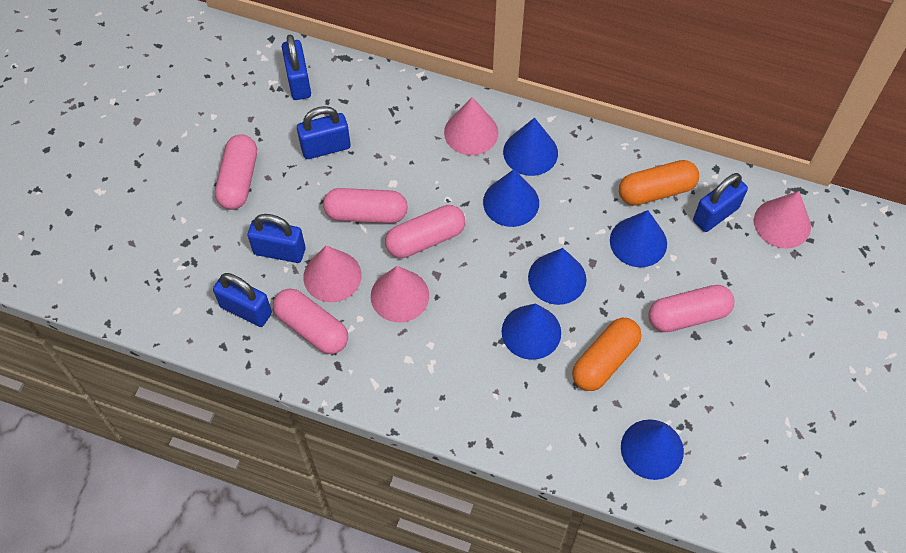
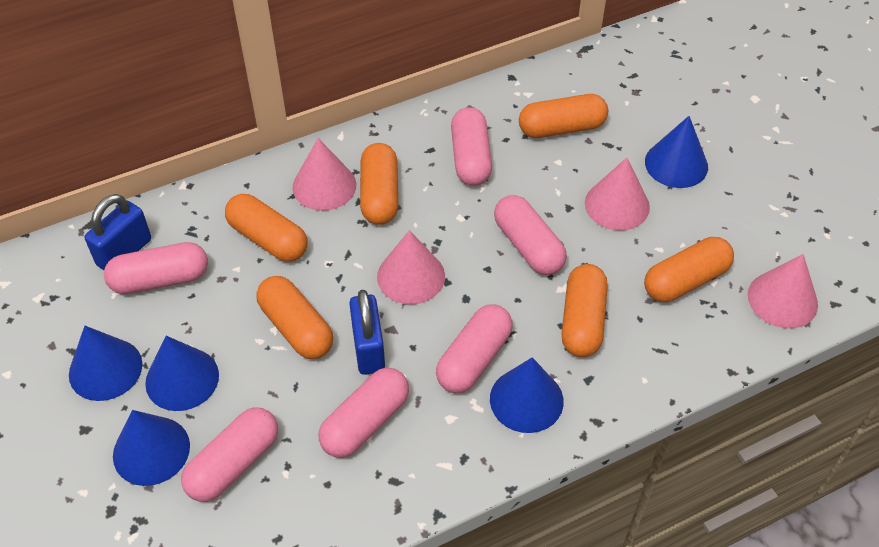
blue cone: [483,169,539,227] [502,304,561,360] [503,118,558,176] [528,248,587,305] [610,210,667,267] [621,419,684,480] = 6 -> [69,326,142,401] [113,410,190,486] [145,336,219,411] [490,357,564,433] [645,116,708,188] = 5
blue padlock: [213,273,272,327] [248,214,305,263] [282,34,311,100] [297,106,351,159] [693,173,748,232] = 5 -> [84,194,151,270] [349,290,385,375] = 2
orange capsule: [572,318,642,391] [619,160,699,206] = 2 -> [225,194,308,262] [256,276,333,359] [360,143,398,225] [519,94,608,138] [561,264,608,357] [644,237,734,302] = 6
pink capsule: [215,134,257,210] [273,288,348,354] [323,188,408,223] [385,205,465,258] [648,285,734,332] = 5 -> [104,242,208,294] [181,407,278,502] [319,368,409,458] [436,304,513,393] [451,107,492,186] [494,195,567,275] = 6

